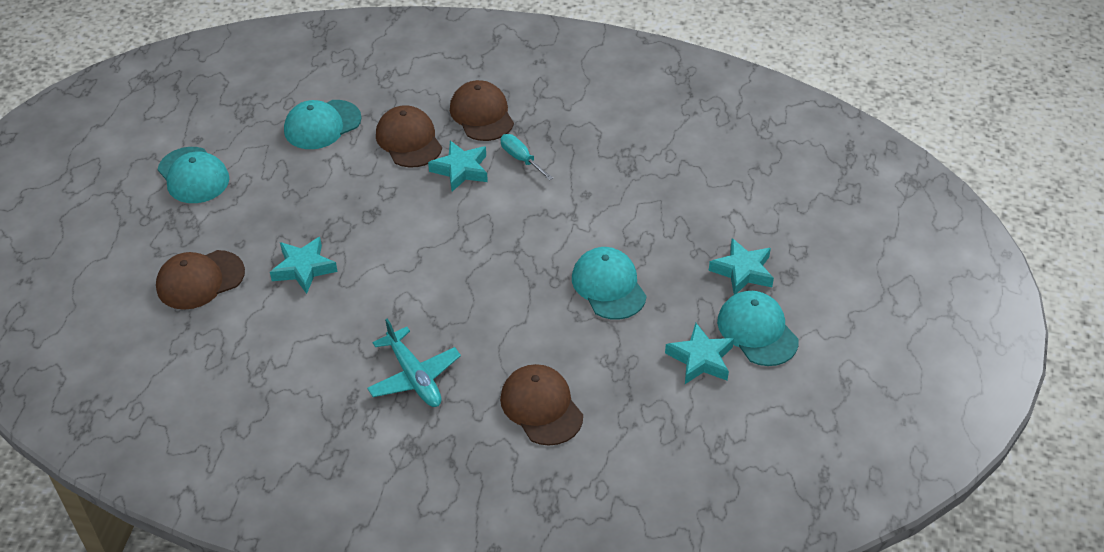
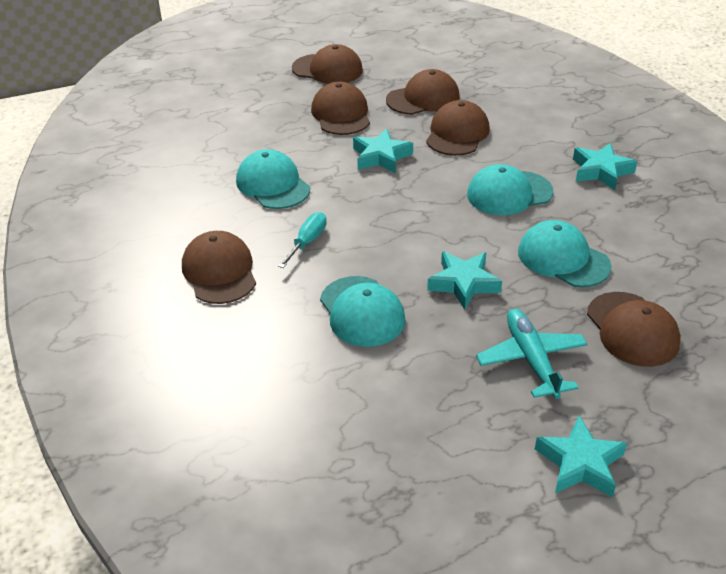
brown cap: [156,250,245,310] [376,105,442,167] [450,80,514,141] [500,364,583,446] = 4 -> [182,231,256,304] [292,44,363,84] [311,82,370,135] [386,69,460,115] [426,100,490,156] [587,292,681,367] = 6

